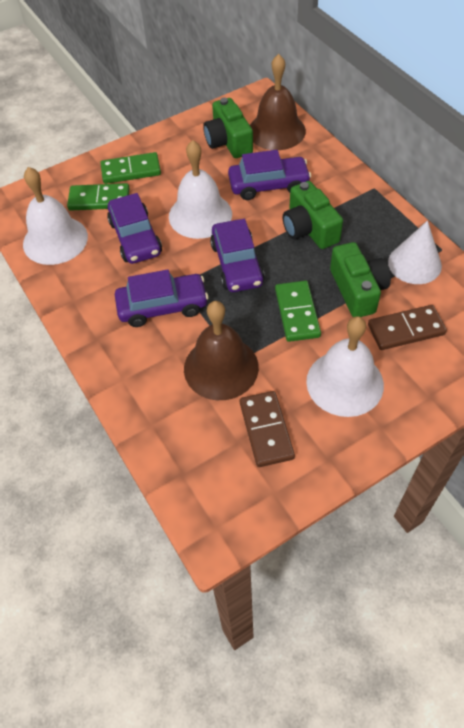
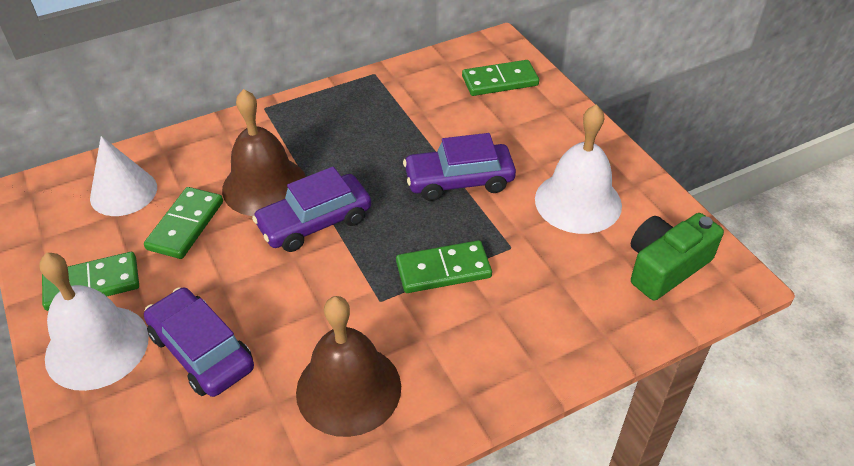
brown domino: [240,391,295,467] [368,305,447,350] = 2 -> none = 0
green camera: [203,98,253,158] [283,181,343,249] [330,242,391,317] = 3 -> [631,213,724,300] = 1
green domino: [67,183,129,211] [101,152,161,184] [275,281,321,342] = 3 -> [42,252,139,311] [144,187,223,259] [396,240,492,293] [462,60,539,96] = 4
purple car: [107,193,162,264] [115,270,208,327] [210,219,265,292] [228,150,311,200] = 4 -> [144,287,254,397] [252,167,371,252] [403,133,516,201] = 3
white bell: [23,167,88,265] [169,140,232,239] [306,316,384,417] = 3 -> [39,253,149,391] [535,104,622,234] = 2

